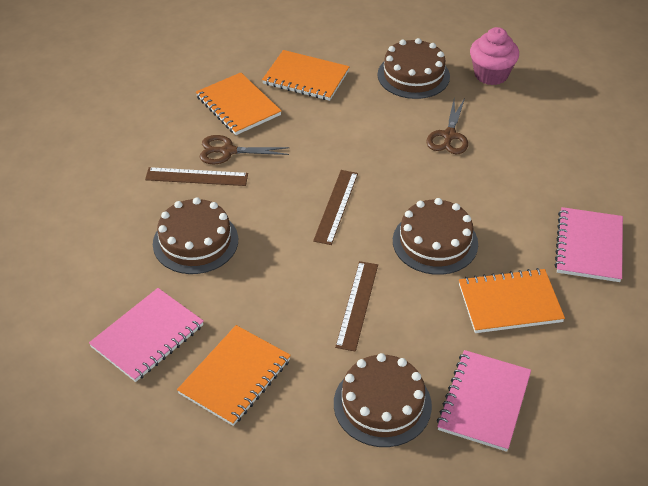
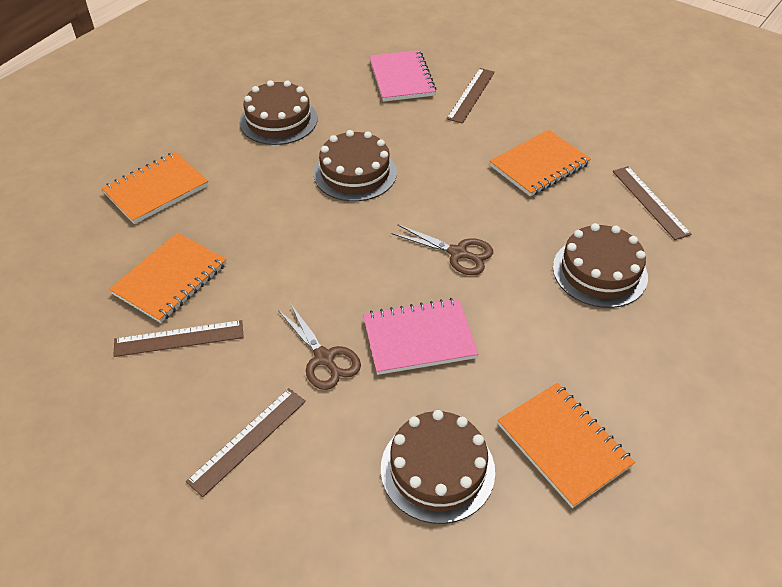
brown ruler: [145,167,248,186] [313,170,358,245] [335,261,378,352] = 3 -> [113,320,244,357] [186,388,306,497] [447,68,495,124] [613,166,692,240] = 4
pink cupcake: [470,27,519,85] = 1 -> none = 0
pink notebook: [89,288,204,382] [437,350,531,452] [555,207,623,282] = 3 -> [363,298,478,375] [369,50,436,102] = 2

